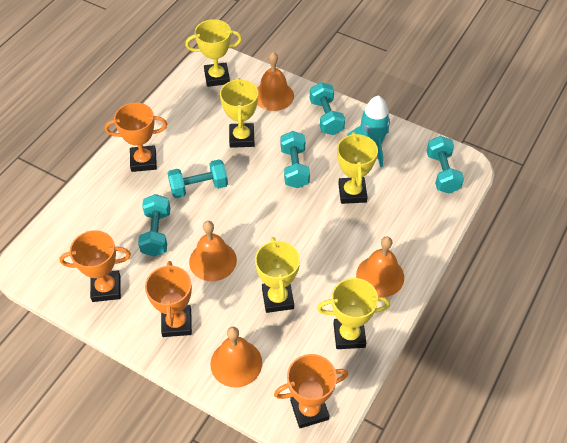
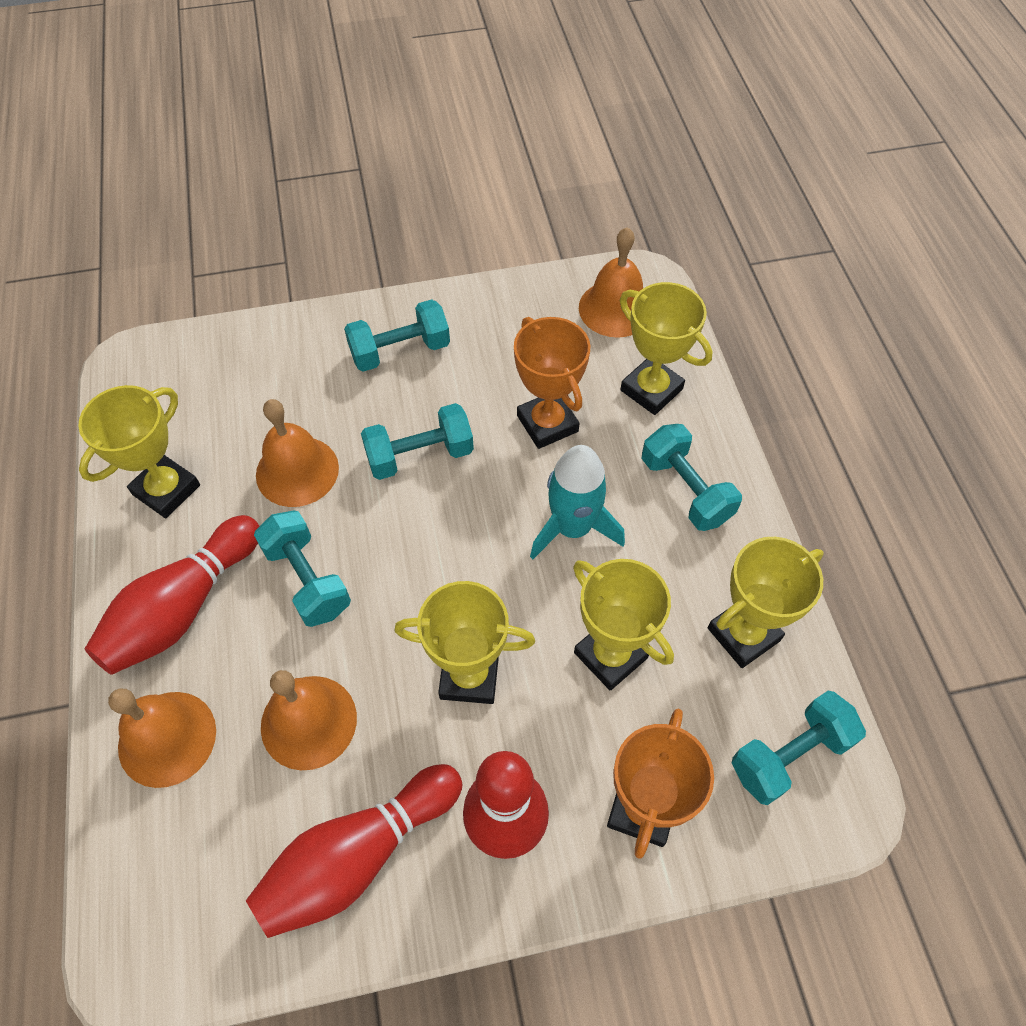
orange trophy: [60,230,131,302] [105,103,167,172] [145,261,192,337] [274,354,348,428] = 4 -> [514,317,591,449] [607,709,714,859] = 2
red bowling pin: none = 0 -> [85,515,260,675] [246,764,462,938] [463,751,549,859] = 3

